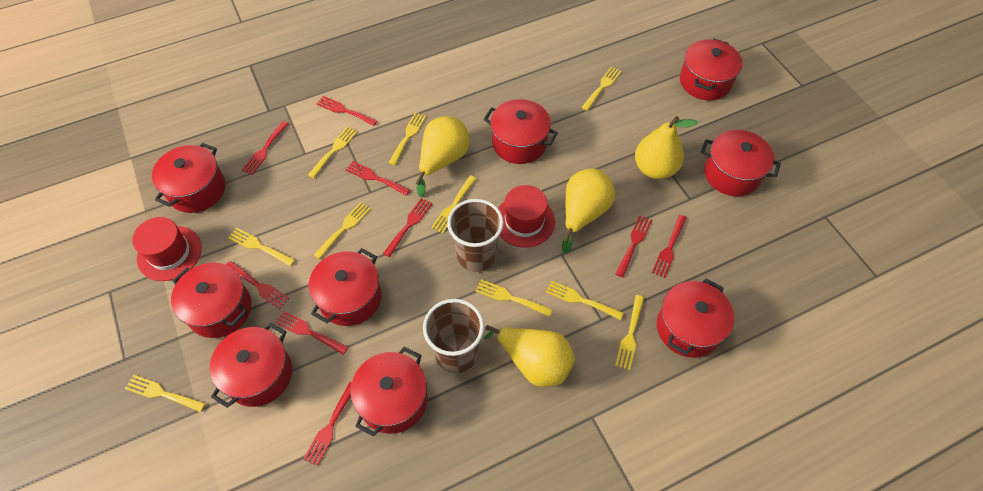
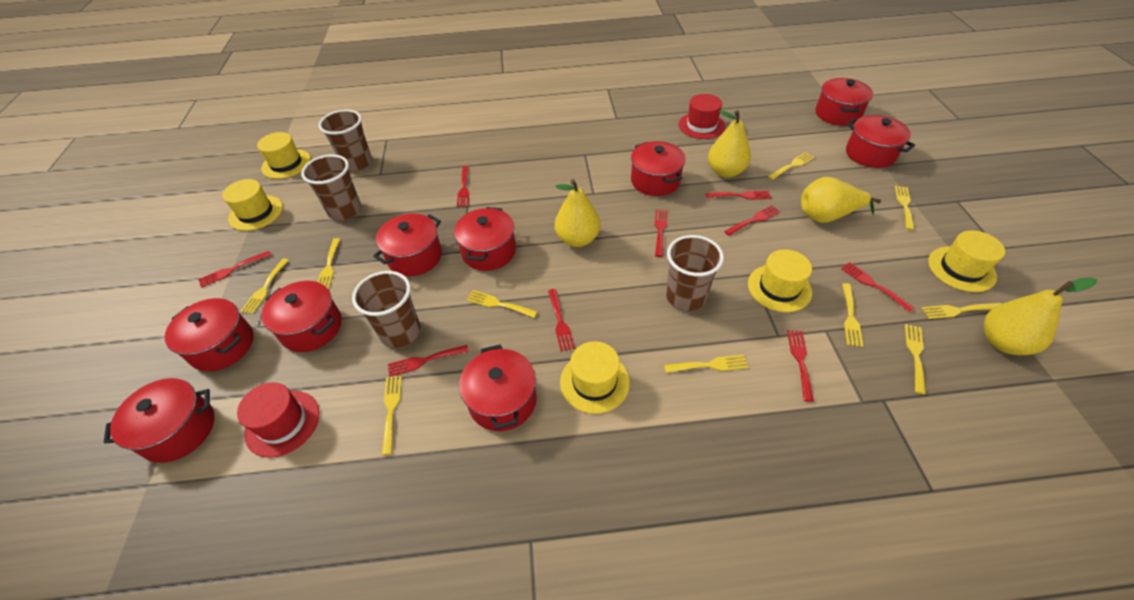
brown cup: [423,299,484,373] [447,199,504,272] = 2 -> [301,154,361,220] [319,110,372,171] [352,271,421,348] [666,235,724,311] = 4
yellow hat: none = 0 -> [222,179,283,231] [257,132,311,179] [560,341,630,414] [748,249,812,312] [928,230,1005,292] = 5

